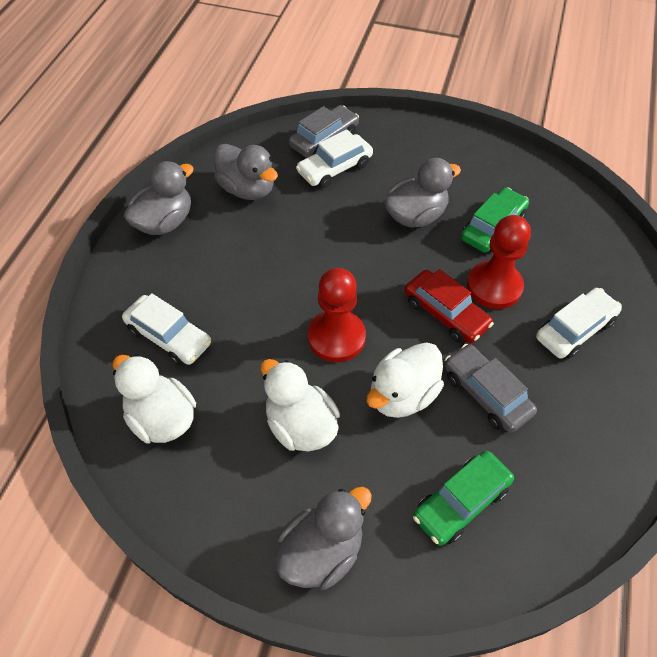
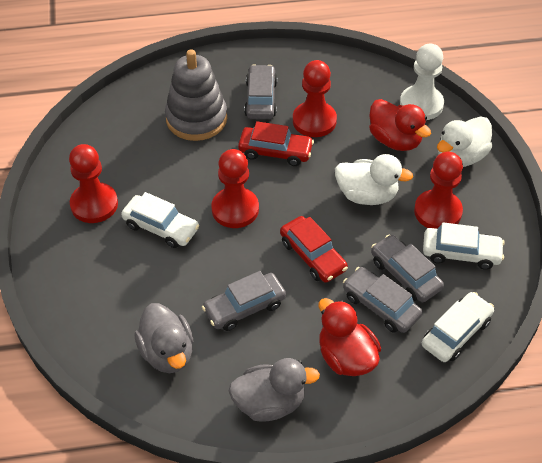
green car: [413,451,514,546] [461,187,529,253] = 2 -> none = 0
grey car: [289,105,359,158] [445,344,537,433] = 2 -> [202,271,286,331] [244,65,277,119] [343,267,423,333] [371,235,444,302] = 4
grey duck: [124,161,194,235] [214,144,278,200] [275,487,372,590] [384,158,461,228] = 4 -> [134,303,193,373] [229,358,320,422] = 2
grey stacking toy: none = 0 -> [165,49,227,141] = 1
red car: [405,269,494,343] = 1 -> [238,121,314,166] [280,216,348,283] = 2
red duck: none = 0 -> [318,298,381,376] [369,99,431,151] = 2
red pawn: [308,268,366,362] [467,215,531,309] = 2 -> [69,144,118,223] [211,149,259,228] [293,60,337,137] [414,152,463,229] = 4
white duck: [113,355,196,443] [261,359,340,451] [366,342,444,418] = 3 -> [335,154,413,205] [437,117,492,167] = 2
white pawn: none = 0 -> [400,44,444,120] = 1

